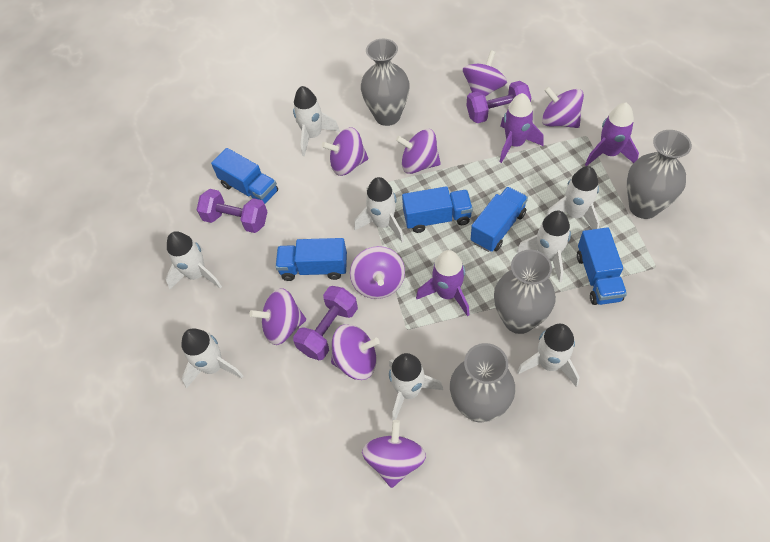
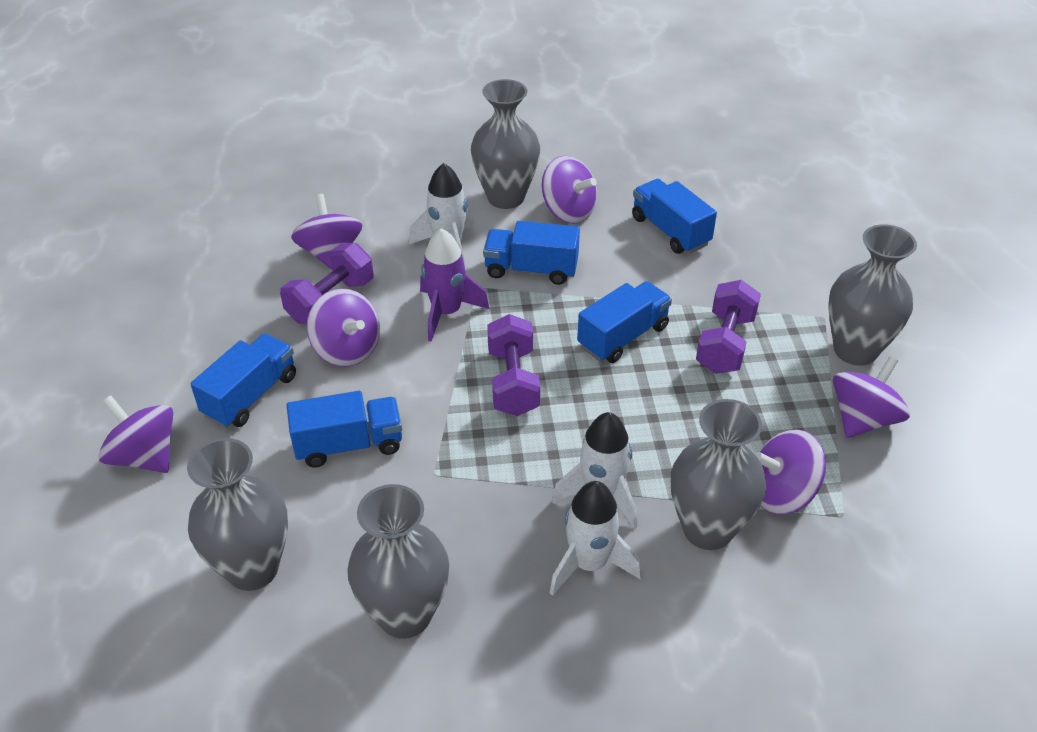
grey vase: [361,39,410,126] [450,343,515,422] [494,250,556,334] [627,130,692,219] = 4 -> [187,438,288,591] [347,484,449,639] [471,79,540,209] [671,399,766,550] [829,224,917,366] = 5
purple rocket: [416,250,470,317] [500,93,543,163] [585,103,639,166] = 3 -> [420,228,489,341] = 1
purple spinning top: [249,288,306,345] [322,127,368,176] [331,324,380,380] [350,246,405,299] [362,420,426,488] [396,129,441,174] [463,50,507,96] [542,86,584,128] = 8 -> [98,395,173,473] [291,194,362,270] [307,288,380,367] [542,156,597,224] [755,429,826,514] [833,356,910,438] = 6
white rocket: [165,231,222,289] [181,329,243,389] [293,86,340,156] [354,177,404,243] [389,353,443,421] [516,210,571,283] [517,324,579,387] [545,166,600,229] = 8 -> [409,163,475,266] [550,481,642,596] [552,412,637,529] = 3

